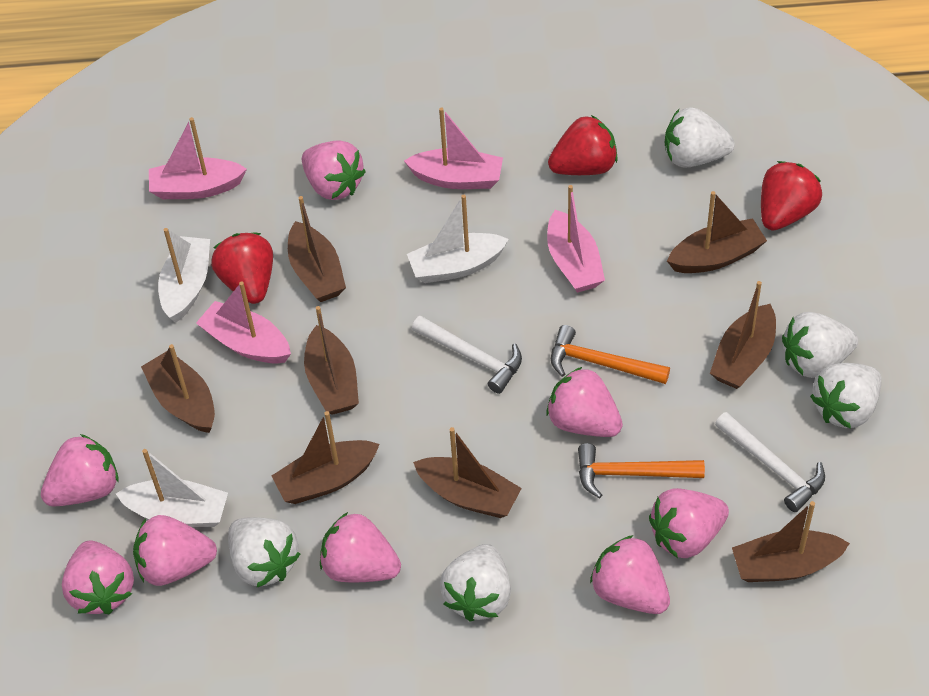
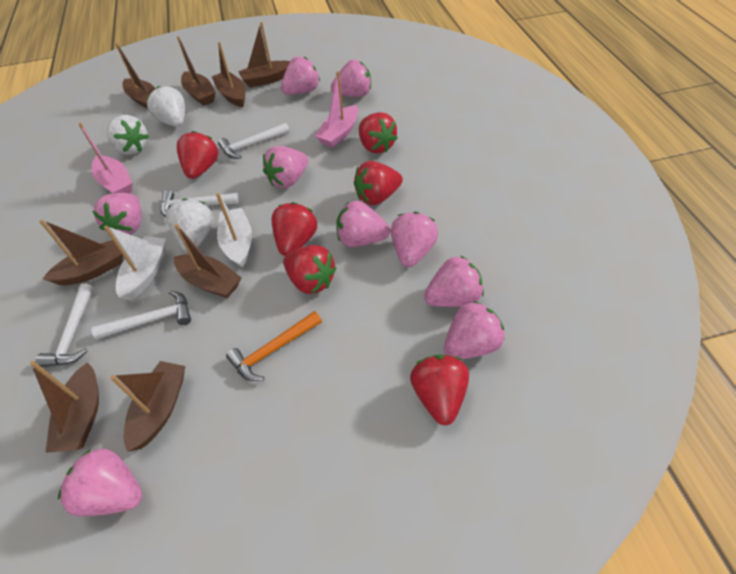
orange hammer: [551,325,670,384] [578,443,705,498] = 2 -> [226,311,322,381] = 1
pink boat: [149,117,247,199] [196,282,291,364] [404,107,503,189] [547,185,605,293] = 4 -> [78,123,132,194] [315,71,358,148] = 2
pink strawberry: [41,434,118,506] [62,540,134,614] [133,515,217,586] [302,140,366,200] [320,512,401,582] [546,367,623,437] [590,535,670,614] [649,488,729,558] = 8 -> [58,449,142,516] [92,193,142,235] [263,146,309,188] [281,57,320,95] [331,60,371,97] [336,201,390,247] [391,212,438,267] [424,255,484,307] [444,301,505,359] = 9
red strawberry: [211,233,273,304] [548,115,618,175] [761,161,822,230] = 3 -> [177,131,219,179] [272,202,317,256] [283,245,337,294] [354,161,403,205] [359,112,398,153] [410,355,469,426] = 6
white boat: [116,449,228,527] [158,228,210,322] [407,195,509,283] = 3 -> [104,225,166,301] [216,193,252,268] = 2
white hammer: [412,316,522,394] [715,412,825,512] = 2 -> [35,283,93,367] [91,290,191,340] [161,190,239,217] [218,123,289,159] = 4
white strawberry: [228,517,300,587] [440,544,511,622] [665,107,735,168] [782,312,858,378] [810,363,882,429] = 5 -> [107,115,149,155] [147,86,185,127] [166,198,214,252] = 3

